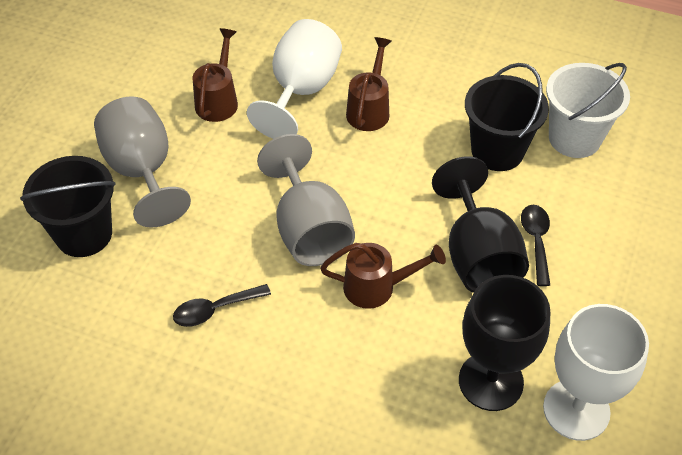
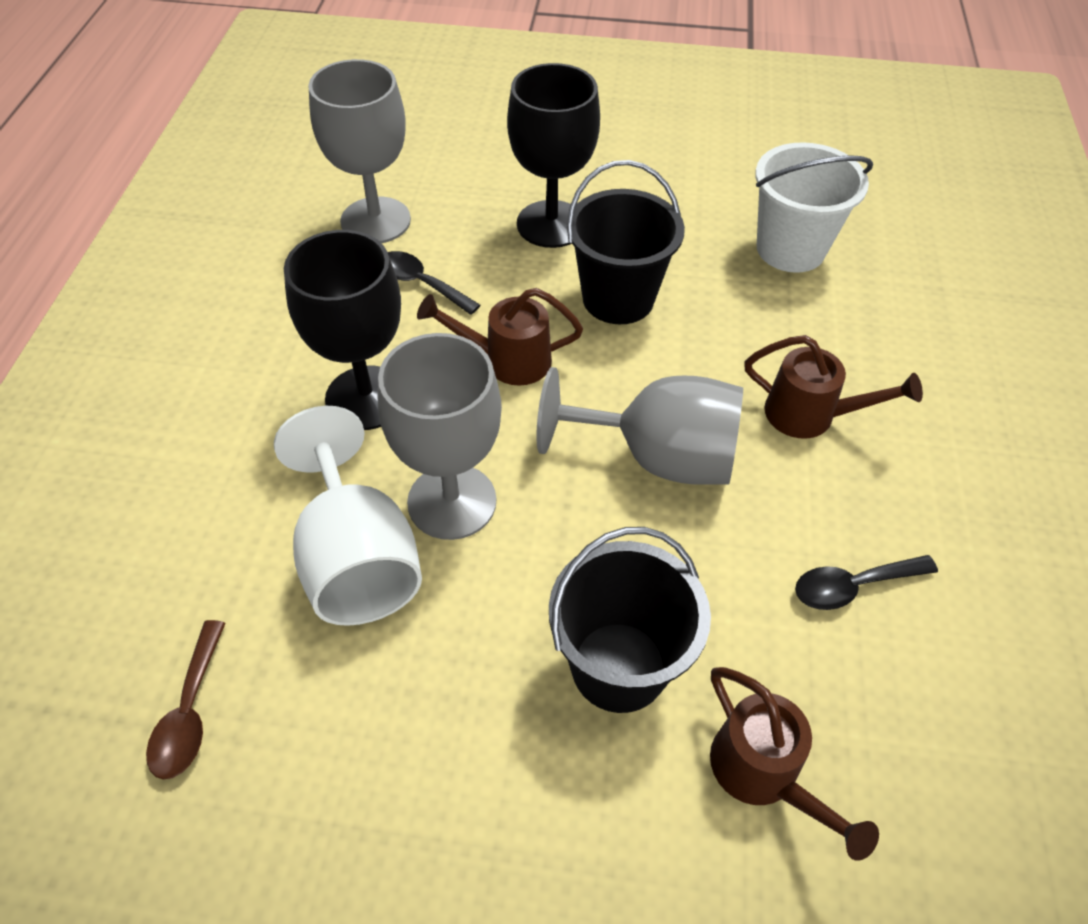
brown spoon: none = 0 -> [146,620,226,780] = 1
grey goblet: [94,97,191,228] [257,134,355,266] = 2 -> [308,59,411,243] [378,333,502,540] [536,367,743,485] = 3
white goblet: [247,19,342,139] [543,304,649,441] = 2 -> [274,406,422,626] = 1

